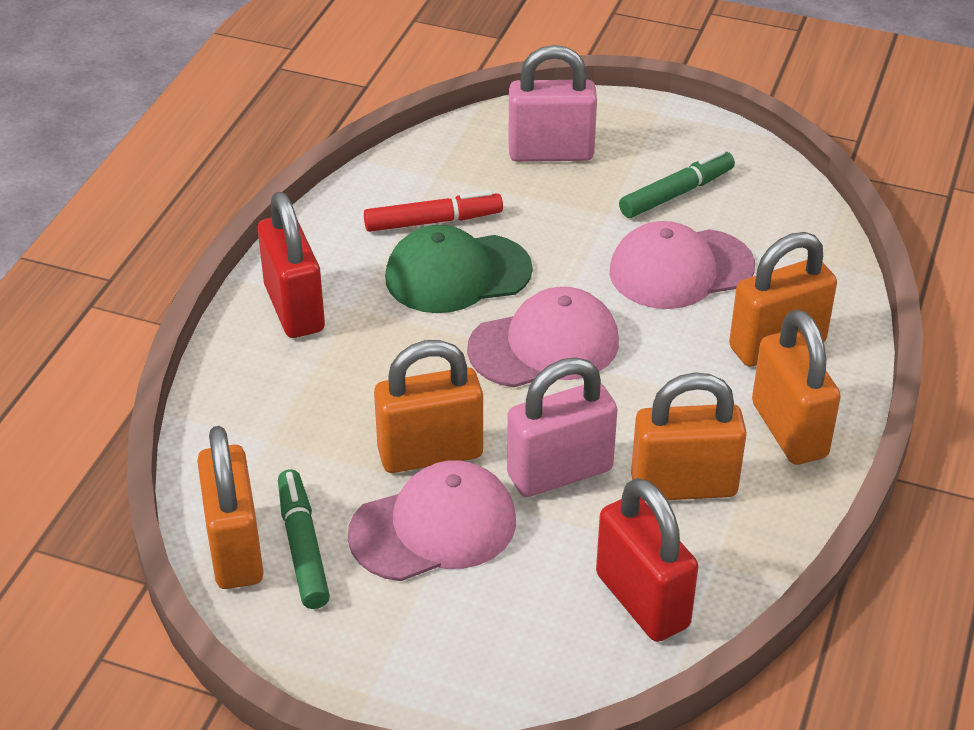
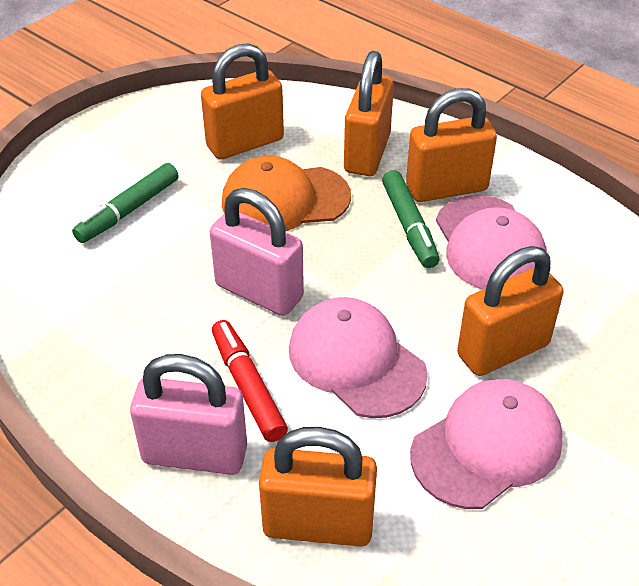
green cap: [385,225,533,313] = 1 -> none = 0
orange cap: none = 0 -> [222,156,351,232] = 1
red padlock: [258,192,325,338] [596,478,698,642] = 2 -> none = 0

